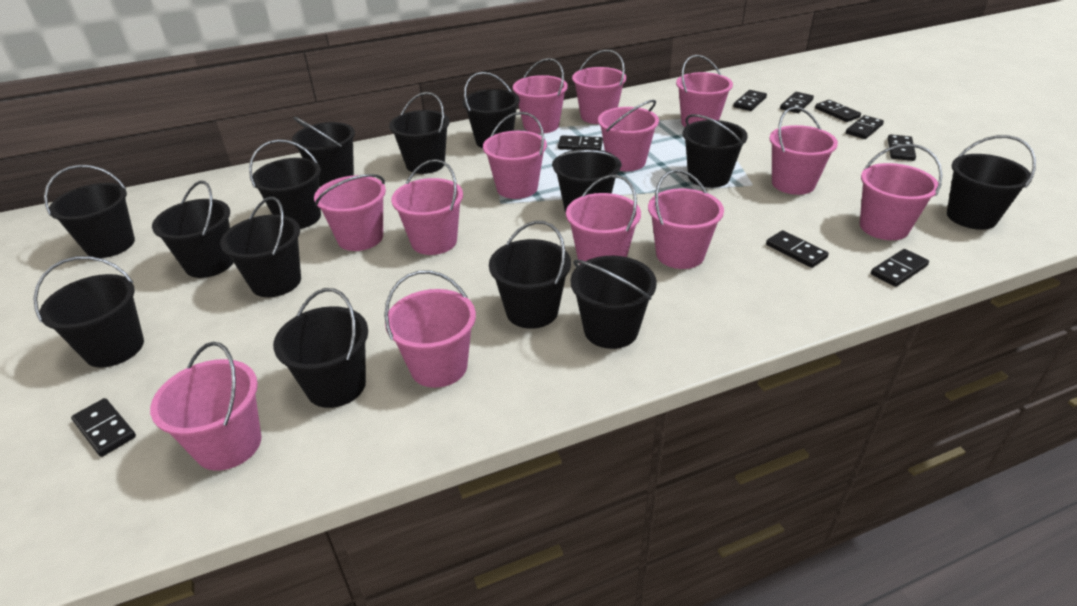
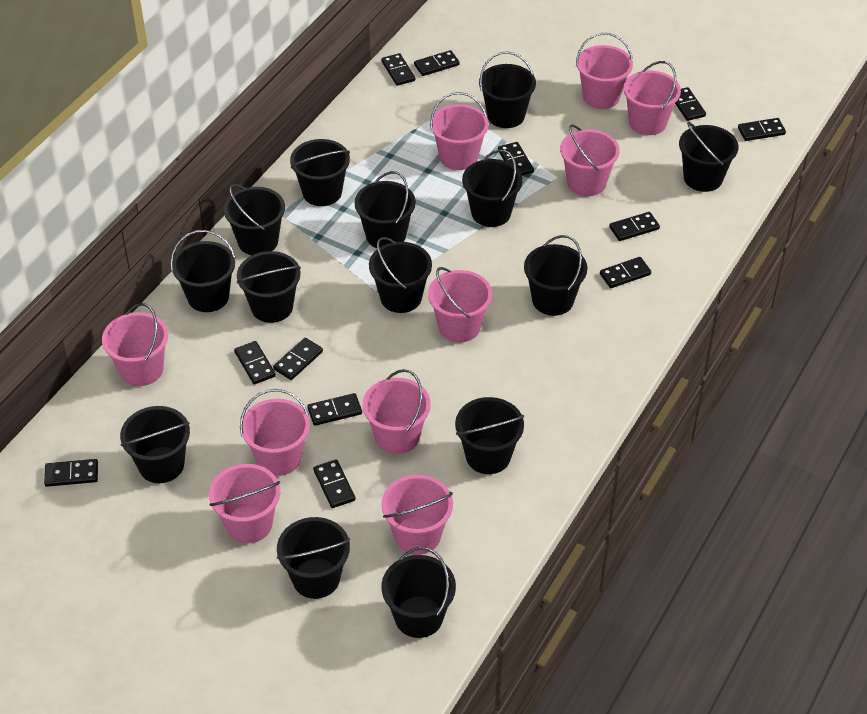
black domino: [71,398,136,457] [558,135,603,150] [733,90,767,111] [766,230,829,268] [780,92,814,113] [815,100,861,122] [846,115,884,139] [871,249,929,287] [888,134,916,161] = 9 -> [44,459,98,487] [234,341,276,384] [273,338,323,380] [307,393,362,426] [313,459,355,508] [381,53,415,86] [414,50,460,76] [498,142,534,176] [600,257,651,288] [609,212,660,241] [675,87,706,121] [738,118,786,141] = 12
pink bucket: [150,342,262,471] [314,174,386,251] [384,270,476,388] [391,159,463,255] [483,112,547,199] [513,58,568,134] [566,175,641,264] [572,49,626,124] [598,100,659,171] [648,170,724,269] [676,55,733,127] [769,107,838,195] [860,144,943,240] = 13 -> [102,303,168,386] [209,464,280,543] [240,389,310,476] [363,369,431,454] [381,475,453,555] [428,267,492,342] [430,92,489,170] [560,124,620,196] [576,33,633,109] [623,61,681,135] = 10

